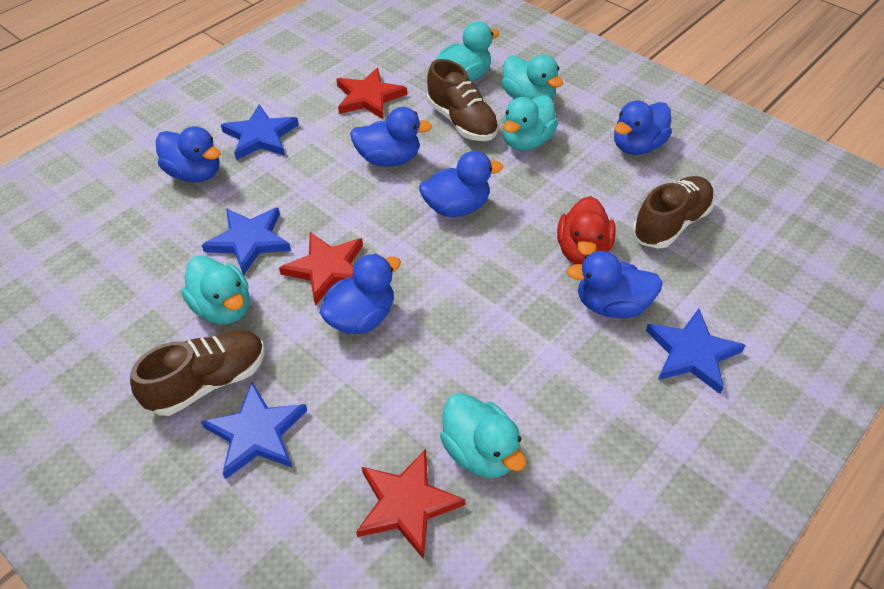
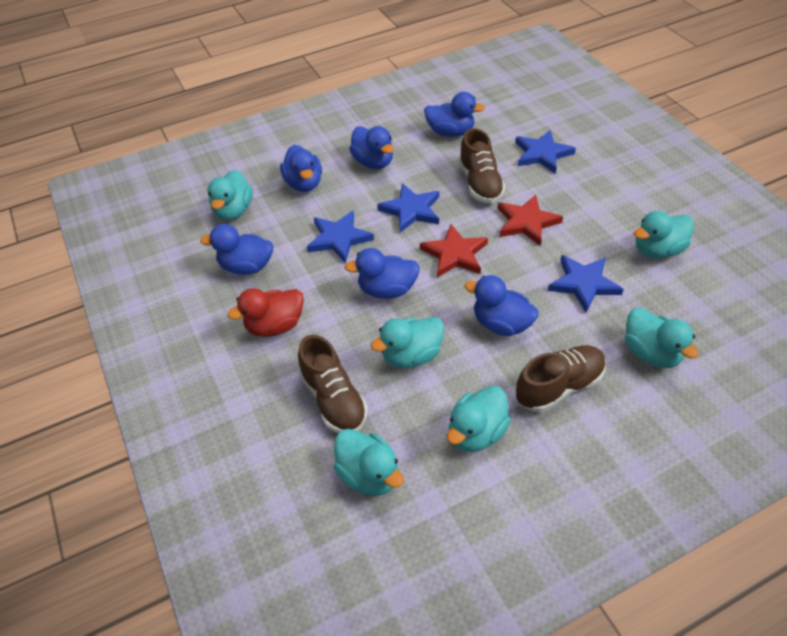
red star: [279,232,363,305] [337,68,407,119] [356,449,465,559] = 3 -> [420,224,488,277] [498,195,563,246] = 2
turquoise duck: [181,255,249,324] [436,21,499,81] [440,393,526,478] [502,54,563,100] [503,95,558,150] = 5 -> [208,170,253,220] [334,429,404,496] [371,317,444,368] [447,386,511,452] [625,308,699,368] [634,211,694,259] = 6

